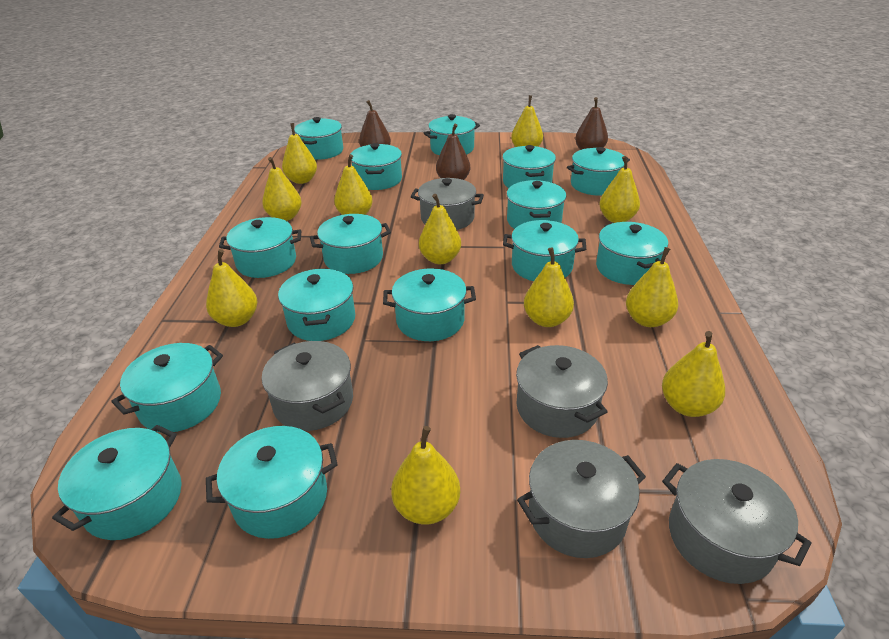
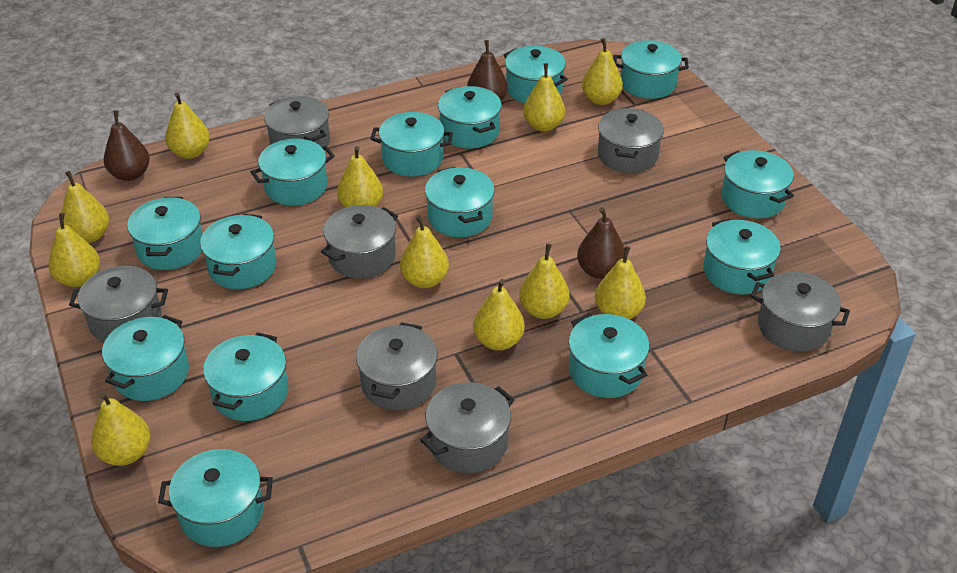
grey pot: [262,341,353,431] [411,178,484,230] [516,345,608,438] [517,440,646,558] [662,459,812,584] = 5 -> [69,266,168,342] [264,96,330,147] [321,205,398,278] [356,322,437,410] [420,382,515,473] [598,108,664,173] [751,272,850,352] = 7
turquoise pot: [52,425,182,540] [111,343,223,432] [206,426,338,539] [219,217,301,278] [278,268,355,341] [294,117,343,160] [310,214,391,274] [351,143,402,190] [383,268,476,341] [424,114,480,155] [502,145,556,188] [503,220,586,281] [507,180,566,229] [567,147,630,195] [596,222,668,285] = 15 -> [102,315,189,401] [127,197,203,270] [158,449,273,547] [200,214,276,289] [203,332,288,421] [251,138,334,206] [371,112,453,177] [425,167,495,237] [438,86,502,149] [504,46,568,103] [569,313,649,398] [613,40,689,99] [703,218,781,295] [721,150,794,219] = 14

